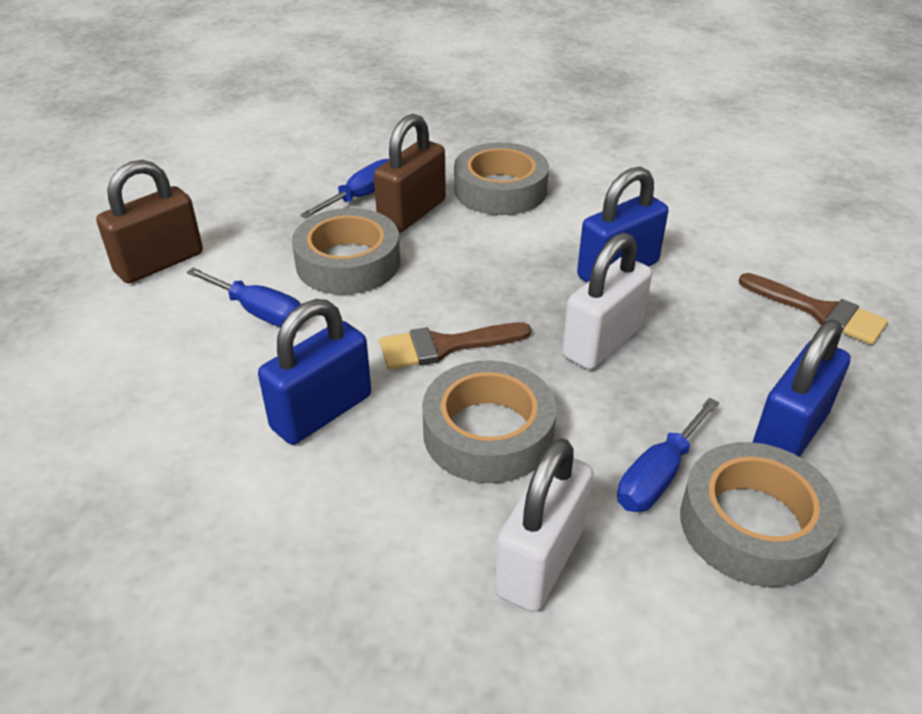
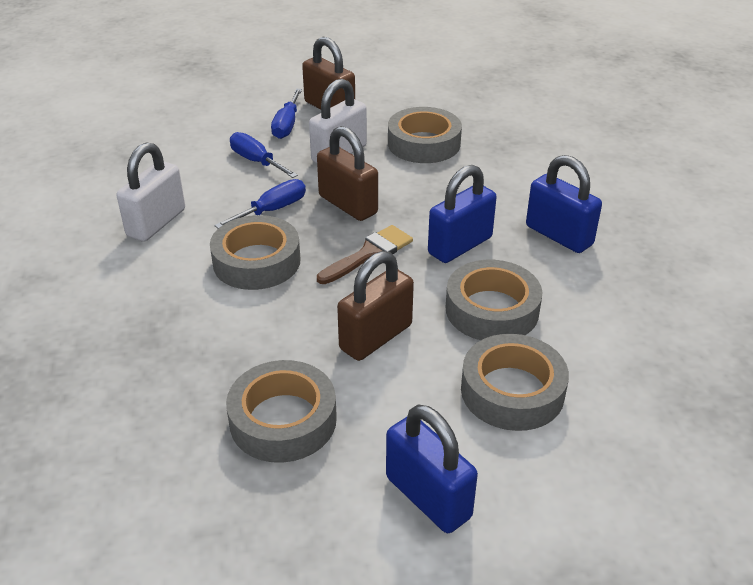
brown brush: [380,322,532,369] [739,273,888,345] = 2 -> [317,225,413,284] = 1
brown padlock: [96,160,203,284] [374,114,446,233] = 2 -> [302,37,355,109] [317,126,378,221] [337,251,414,361] = 3
grey tape: [292,208,400,295] [422,360,556,483] [454,142,549,215] [680,442,842,587] = 4 -> [210,215,300,290] [226,360,337,463] [388,107,462,163] [446,260,542,340] [461,334,569,431] = 5

